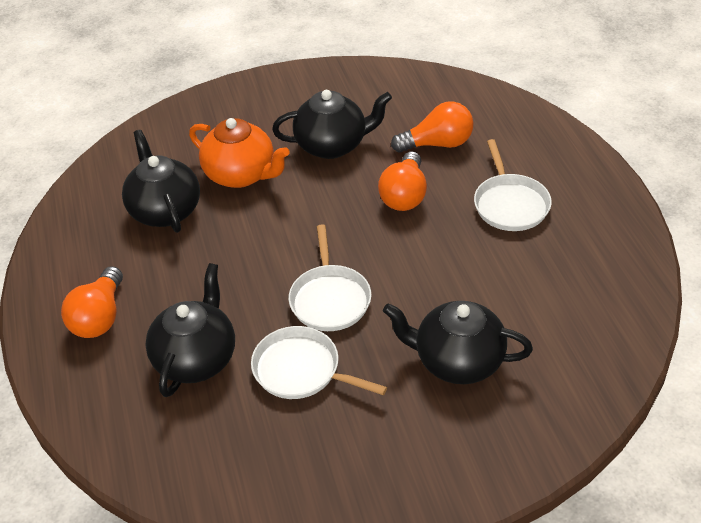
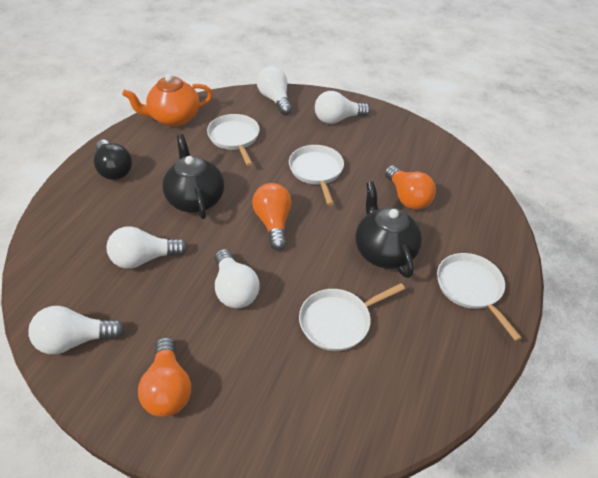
black light bulb: none = 0 -> [94,140,132,180] = 1
black teapot: [122,130,200,233] [145,263,235,397] [272,90,392,159] [383,301,533,384] = 4 -> [162,134,224,219] [355,181,422,278] = 2
white light bulb: none = 0 -> [28,306,125,354] [106,226,187,269] [215,249,259,308] [257,66,292,115] [315,91,370,124] = 5
white pan: [251,326,387,399] [289,225,371,331] [474,139,552,231] = 3 -> [207,114,260,166] [289,145,344,206] [299,283,405,351] [437,253,522,341] = 4

